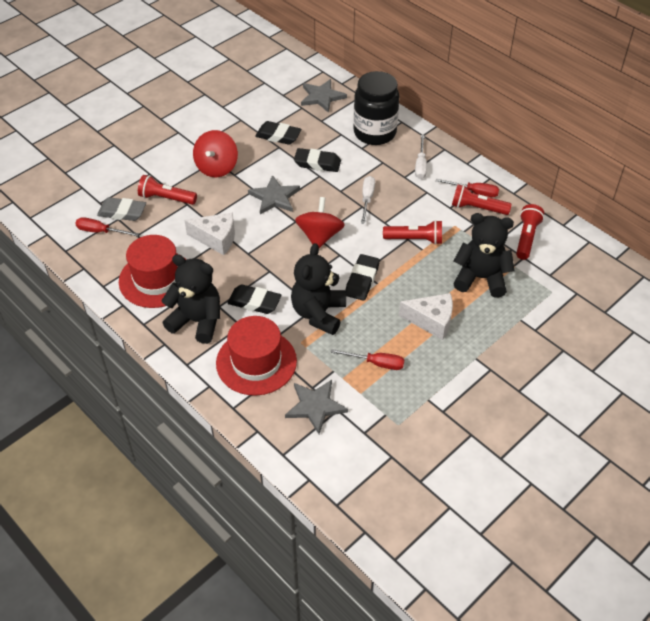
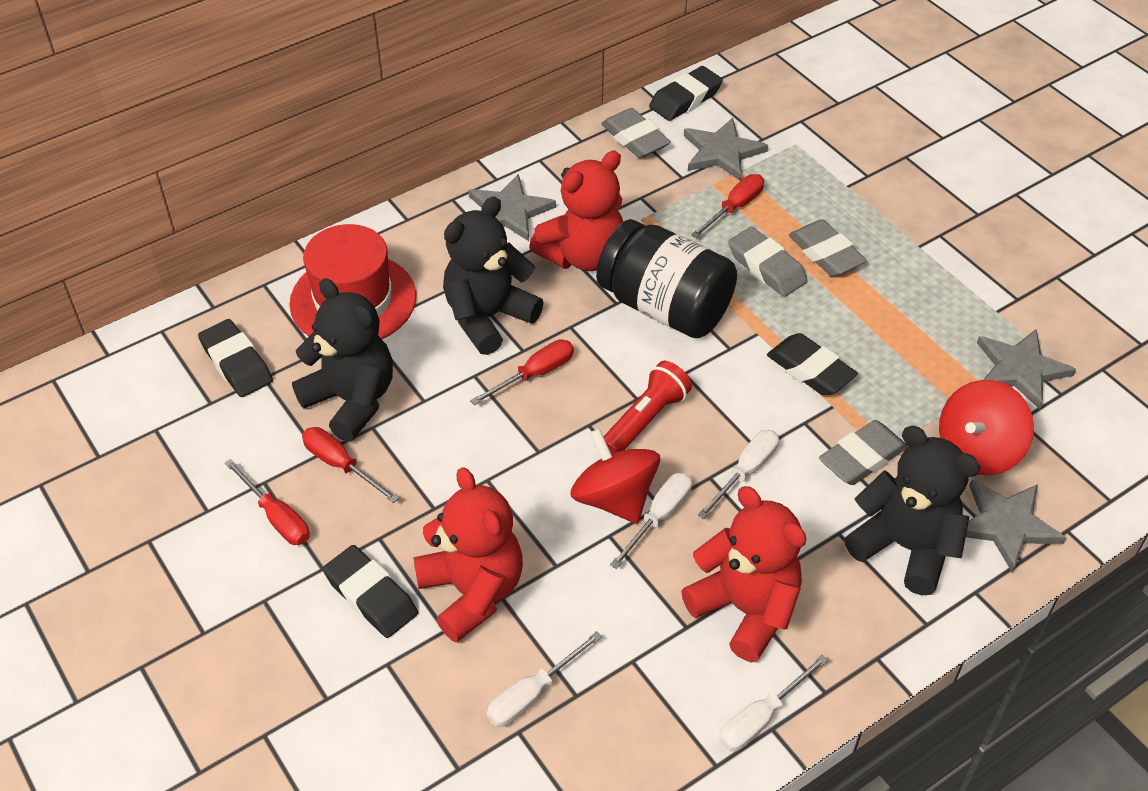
grey eraser: [97,197,146,221] = 1 -> [601,108,671,158] [728,227,808,297] [789,219,867,277] [819,420,908,485] = 4
grey star: [248,175,300,214] [285,380,348,434] [301,79,347,112] = 3 -> [468,174,556,241] [684,118,768,181] [966,479,1066,573] [977,329,1076,409] = 4
red flashlight: [138,175,197,205] [383,220,442,245] [452,184,512,215] [516,204,544,260] = 4 -> [604,361,692,454] = 1
red hat: [119,235,187,308] [216,316,297,396] = 2 -> [289,224,416,339] = 1
red screwdriver: [75,217,139,237] [331,349,404,370] [436,179,499,197] = 3 -> [224,459,310,545] [302,427,399,503] [470,340,574,405] [691,174,764,238] = 4
red teddy bear: none = 0 -> [413,467,523,643] [529,151,623,271] [681,486,806,662] = 3
white cheese: [184,212,235,255] [399,293,453,340] = 2 -> none = 0
white screwdriver: [361,176,375,224] [415,135,427,179] = 2 -> [487,631,602,727] [610,472,692,569] [698,430,779,519] [719,655,828,751] = 4

